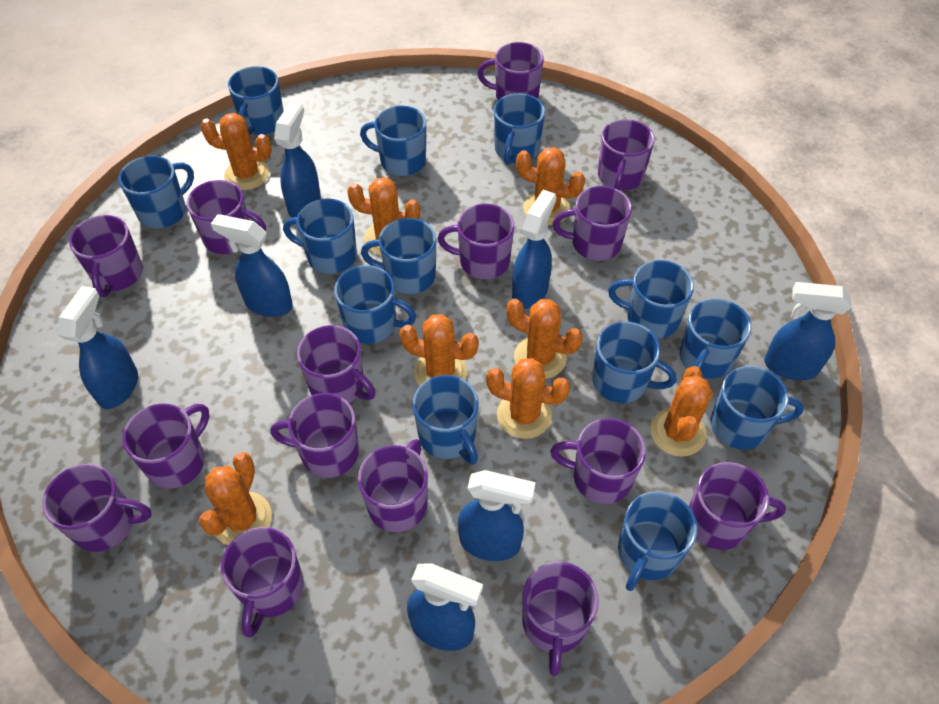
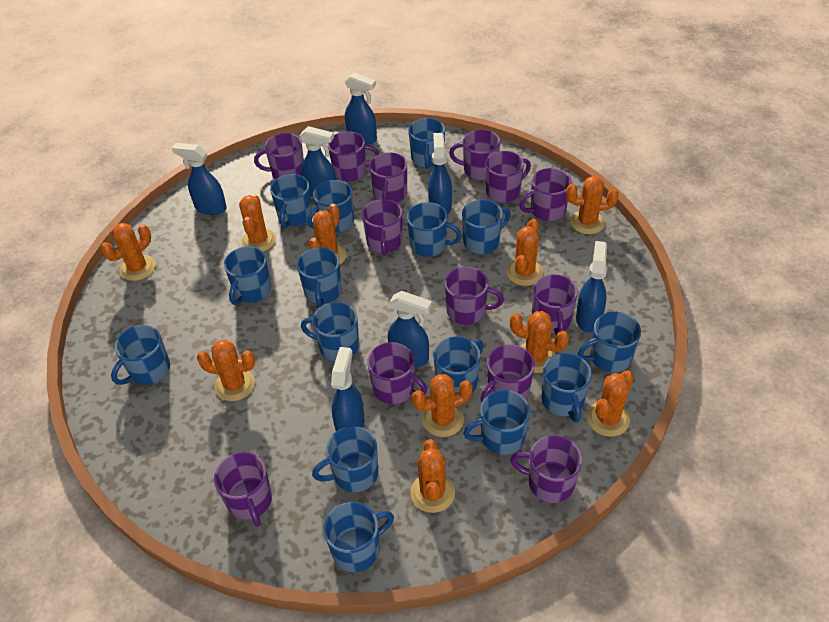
blue mug: [119,156,194,229] [228,66,284,135] [283,199,357,274] [334,265,416,344] [360,106,426,176] [361,218,436,294] [413,375,478,465] [494,93,545,165] [592,322,677,403] [608,260,694,339] [618,491,698,591] [680,298,751,379] [711,366,804,450] = 13 -> [111,325,170,385] [224,246,271,305] [270,174,312,228] [297,247,342,308] [301,302,359,361] [307,180,354,233] [312,426,378,492] [323,502,394,572] [407,202,462,257] [408,118,445,169] [433,336,484,393] [462,200,511,254] [463,390,530,455] [542,353,592,422] [578,312,641,373] = 15
orange cactus: [199,452,272,545] [200,113,272,190] [347,177,420,255] [399,314,479,386] [486,358,571,439] [506,299,583,379] [516,147,585,225] [650,366,712,457] = 8 -> [101,223,155,281] [197,339,256,401] [239,194,276,252] [309,204,347,264] [410,439,455,513] [412,374,473,437] [506,219,543,286] [510,311,569,373] [566,176,619,234] [587,370,634,437] = 10
purple mug: [42,464,152,552] [69,215,143,297] [122,403,210,489] [187,180,266,254] [221,527,304,638] [270,393,359,478] [297,325,375,403] [358,439,428,532] [438,204,514,279] [477,42,544,100] [522,562,599,676] [550,418,646,504] [553,186,632,261] [598,119,655,191] [689,462,786,550] = 15 -> [214,452,272,527] [254,133,304,180] [328,131,379,182] [362,199,403,256] [367,342,427,404] [369,152,407,203] [445,267,504,325] [449,129,500,180] [481,344,535,402] [485,151,531,203] [510,435,582,503] [519,168,571,221] [532,274,578,336] = 13

